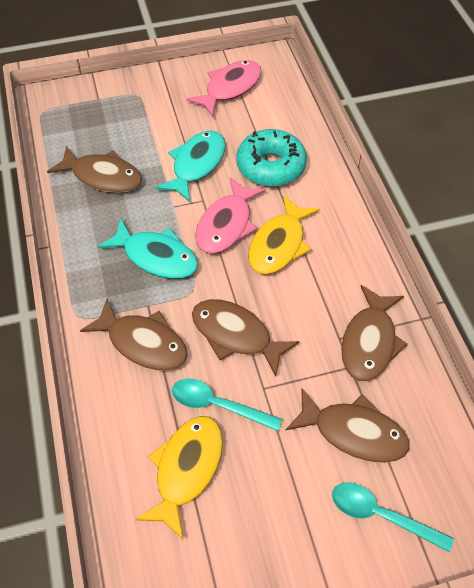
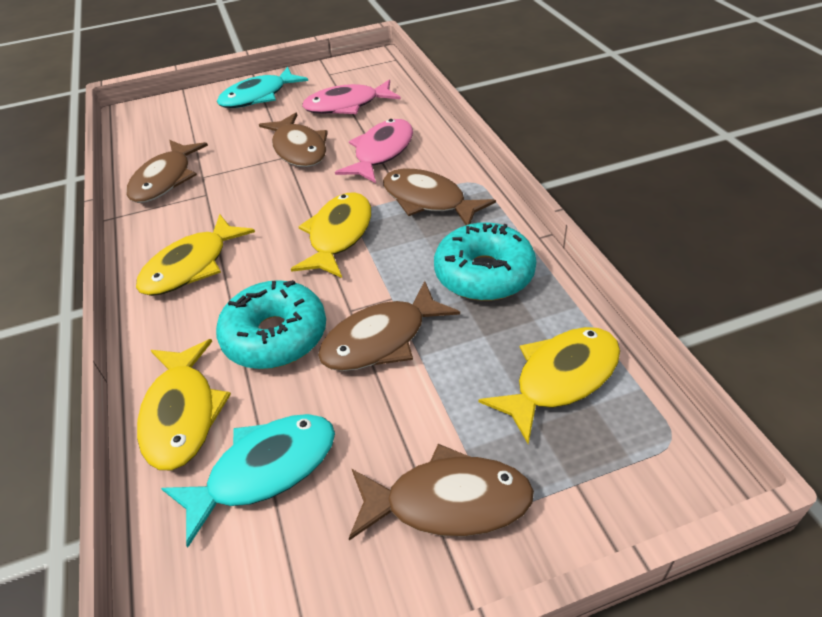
turquoise donut: [236,129,307,187] = 1 -> [216,280,326,369] [434,222,536,301] = 2
turquoise spoon: [172,379,282,431] [332,482,454,553] = 2 -> none = 0
yellow fish: [135,416,223,539] [248,195,320,274] = 2 -> [136,214,255,296] [137,339,231,470] [291,192,371,278] [479,327,620,444] = 4

